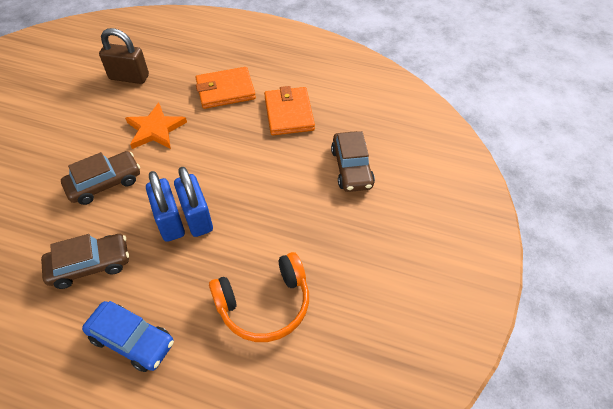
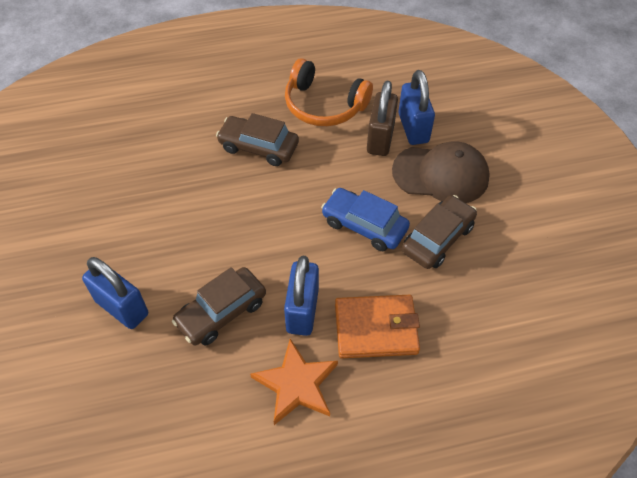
blue padlock: [146,171,185,242] [174,167,213,237] = 2 -> [82,257,148,329] [284,256,319,336] [398,70,435,145] = 3
brown cap: none = 0 -> [392,141,490,203] = 1
orange wallet: [195,67,256,109] [264,86,315,135] = 2 -> [335,295,420,358] = 1

